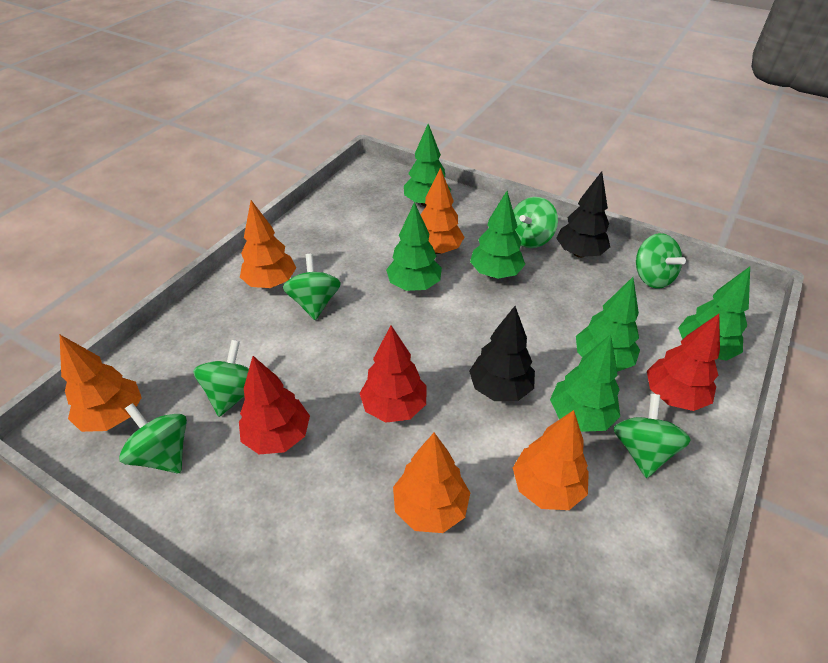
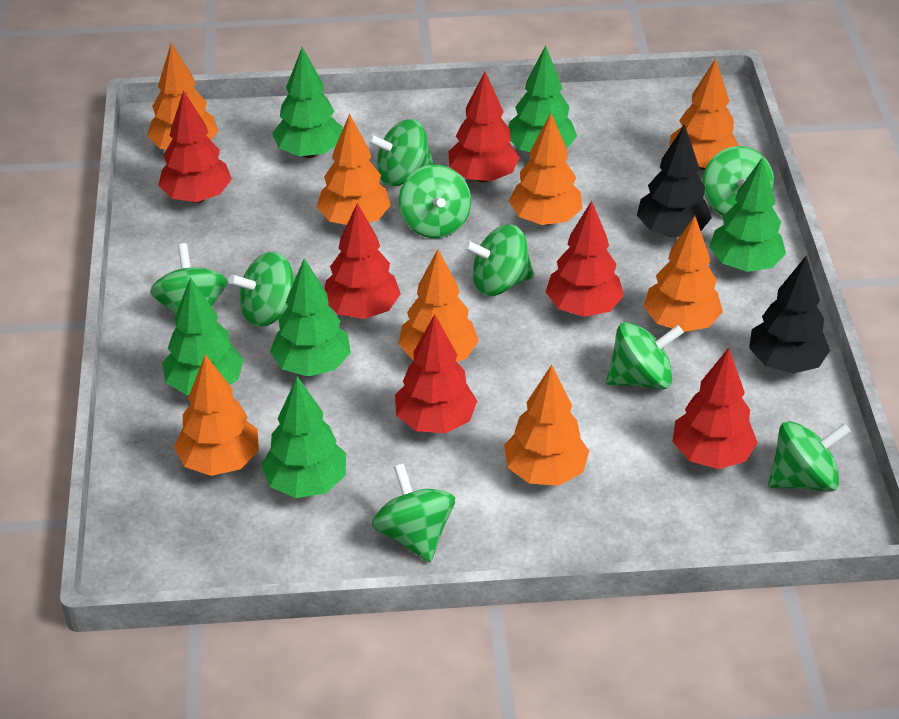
green spinning top: [119,403,187,473] [193,340,249,417] [283,254,341,320] [513,197,558,248] [614,394,691,478] [636,233,686,289] = 6 -> [150,243,227,315] [228,251,295,327] [368,119,434,186] [372,463,455,562] [399,165,471,238] [464,225,534,296] [606,322,684,389] [703,146,774,216] [768,421,851,492] = 9
orange tree: [60,335,142,432] [240,200,296,288] [393,433,470,533] [420,167,464,254] [513,410,589,510] = 5 -> [147,43,218,150] [174,354,259,476] [317,114,391,225] [399,249,479,362] [504,365,589,486] [509,113,583,225] [644,216,723,332] [670,58,739,170] = 8
red tree: [239,356,310,454] [359,325,427,423] [647,314,720,411] = 3 -> [158,90,232,203] [324,203,401,319] [395,314,477,433] [448,71,520,183] [546,201,624,317] [673,348,758,469] = 6

